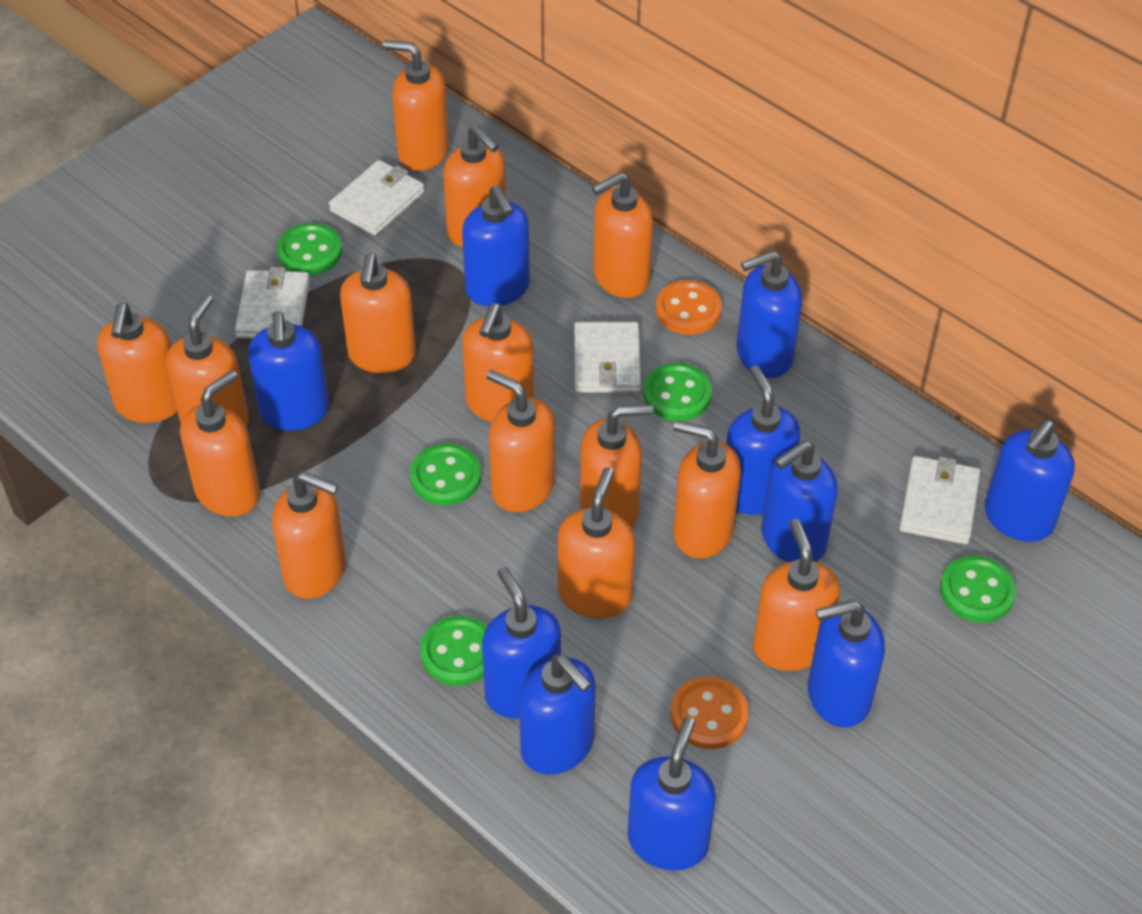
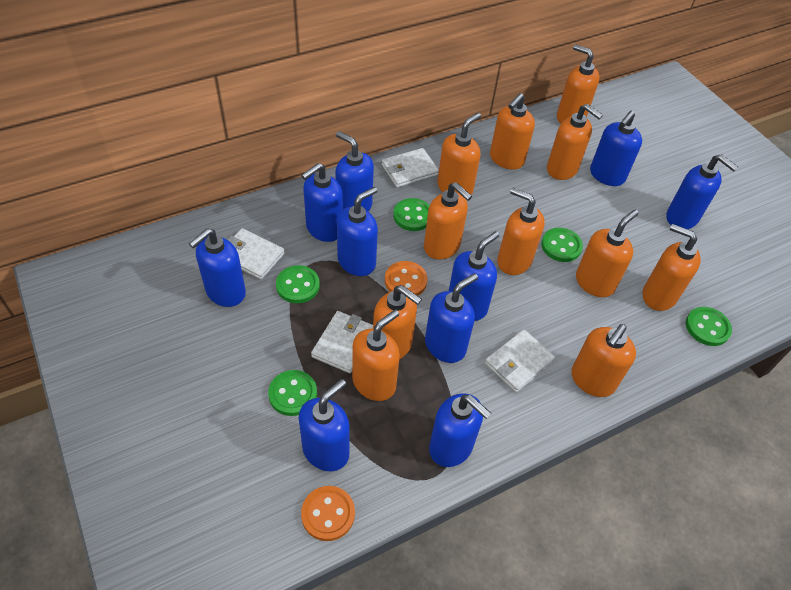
orange soap dispenser: [97,303,177,423] [166,294,249,428] [180,370,260,516] [272,471,346,599] [340,253,416,373] [383,40,449,171] [443,125,506,247] [462,303,534,422] [486,370,555,512] [558,467,636,618] [580,404,653,528] [592,172,653,298] [673,420,741,558] [753,519,840,671] = 14 -> [352,310,400,401] [373,285,422,360] [424,182,472,260] [437,113,481,195] [490,93,535,170] [497,188,545,275] [547,104,603,180] [557,44,600,123] [571,324,636,397] [576,210,639,297] [643,224,701,311] = 11

